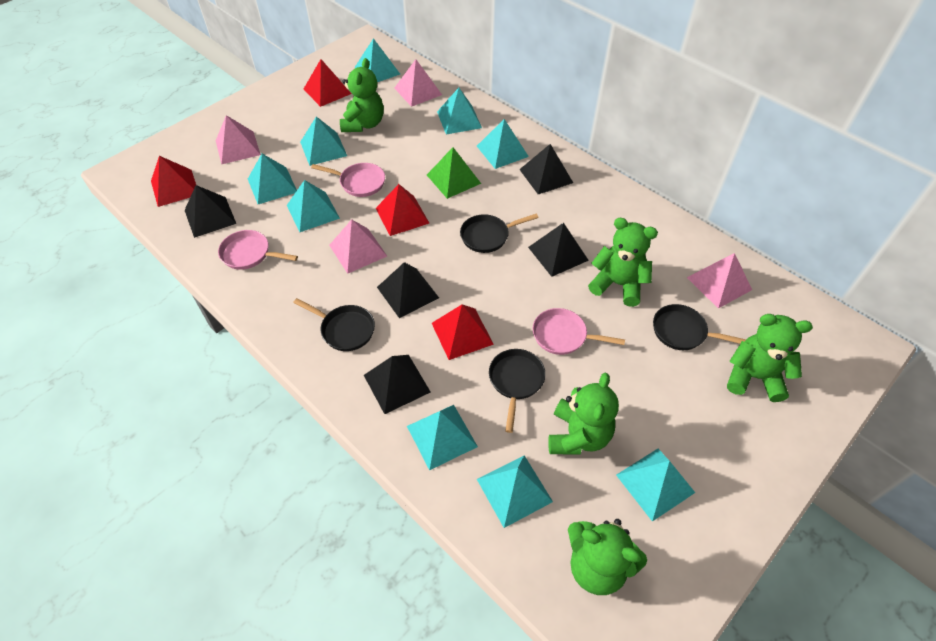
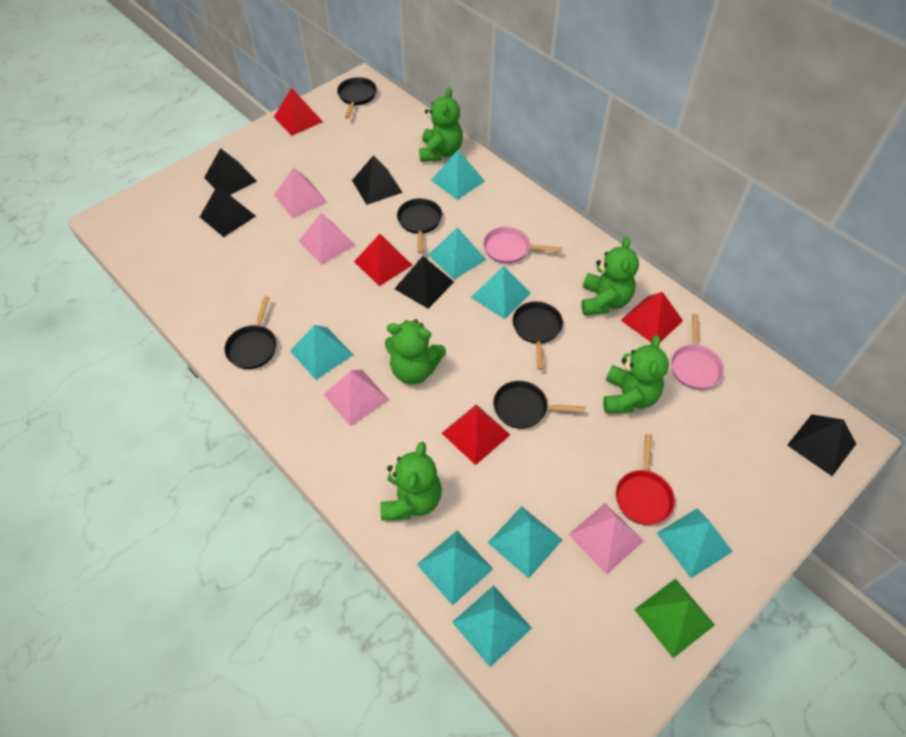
black pan: [293,298,375,351] [460,214,538,253] [489,349,546,433] [653,304,746,350] = 4 -> [224,296,276,369] [337,77,377,119] [397,198,442,254] [493,381,585,429] [513,301,563,370] = 5
pink pan: [218,230,298,270] [311,163,385,197] [533,308,625,355] = 3 -> [483,226,562,264] [671,314,724,390] = 2
red pan: none = 0 -> [616,434,675,525] = 1
turquoise pyramid: [248,154,297,204] [287,180,340,232] [300,116,347,166] [355,38,400,82] [407,405,478,470] [437,88,482,134] [477,119,529,169] [477,455,553,528] [616,449,695,522] = 9 -> [290,325,353,380] [417,530,493,606] [428,227,486,280] [431,150,485,200] [452,586,532,667] [471,266,531,319] [488,506,562,578] [657,508,733,578] = 8

